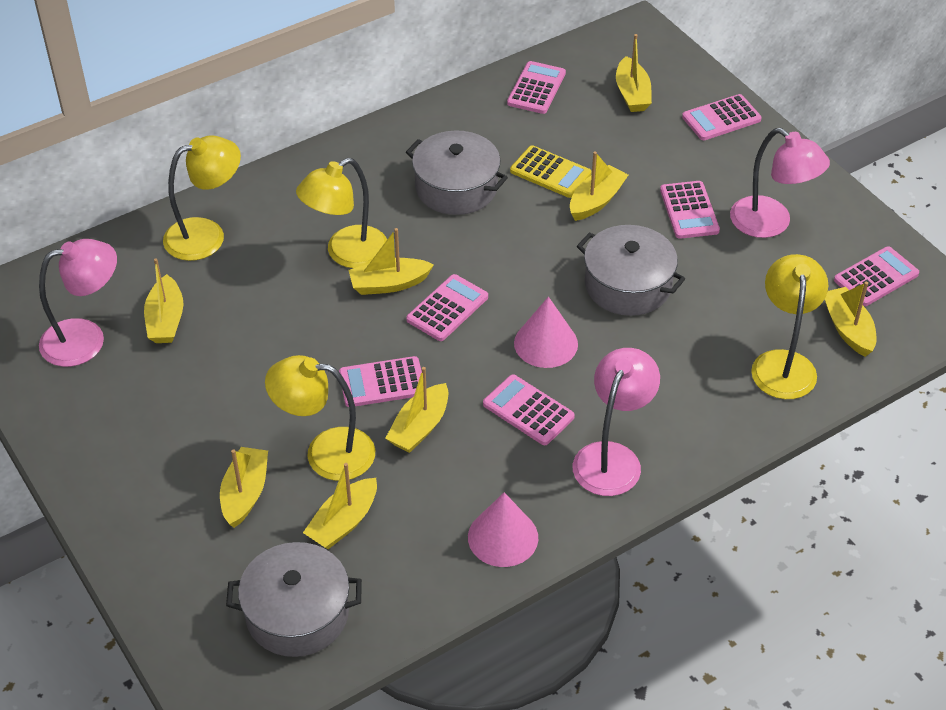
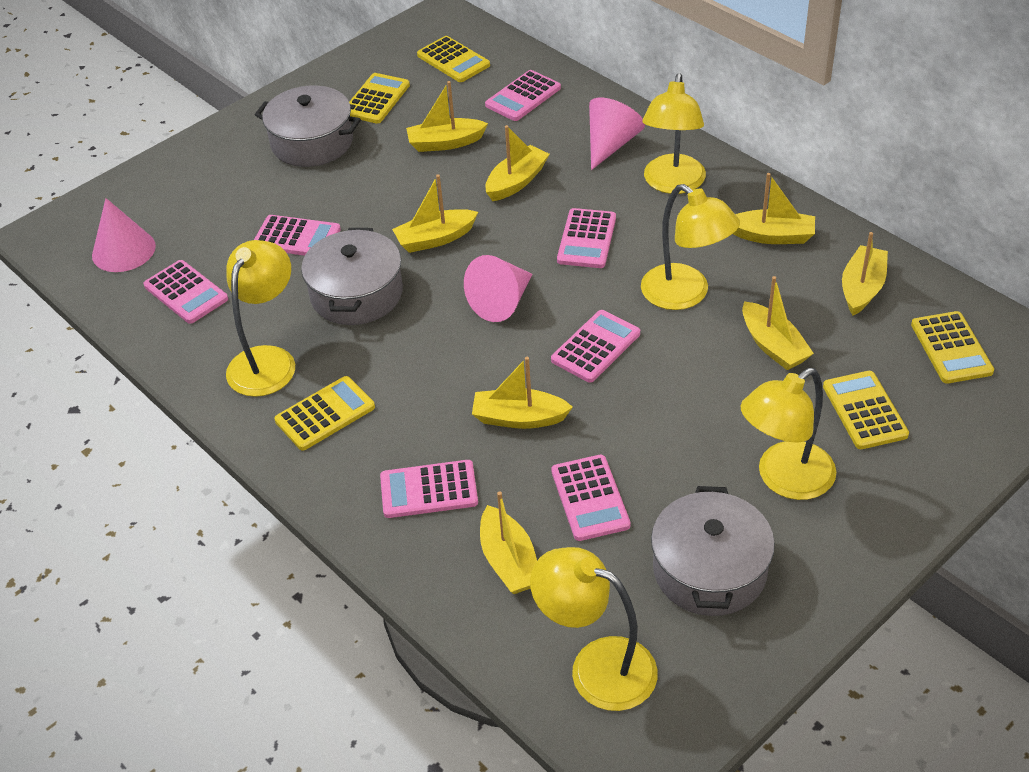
pink cone: [468,492,538,567] [514,297,578,368] = 2 -> [92,198,156,272] [464,255,533,322] [589,98,645,170] = 3
pink lamp: [39,239,117,367] [573,348,660,496] [730,128,830,238] = 3 -> none = 0
yellow calculator: [510,145,592,198] = 1 -> [274,376,375,451] [349,73,410,124] [417,36,490,82] [823,371,909,449] [911,311,994,384] = 5
yellow lamp: [163,136,241,261] [265,355,375,481] [296,158,387,268] [751,254,828,399] = 4 -> [226,240,295,397] [530,547,658,711] [641,184,740,310] [643,73,706,194] [741,368,836,500] = 5

